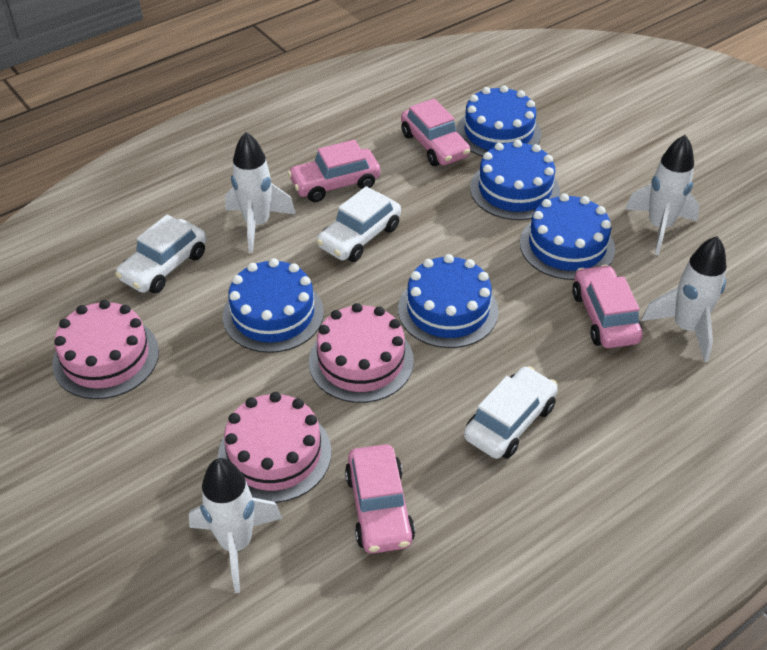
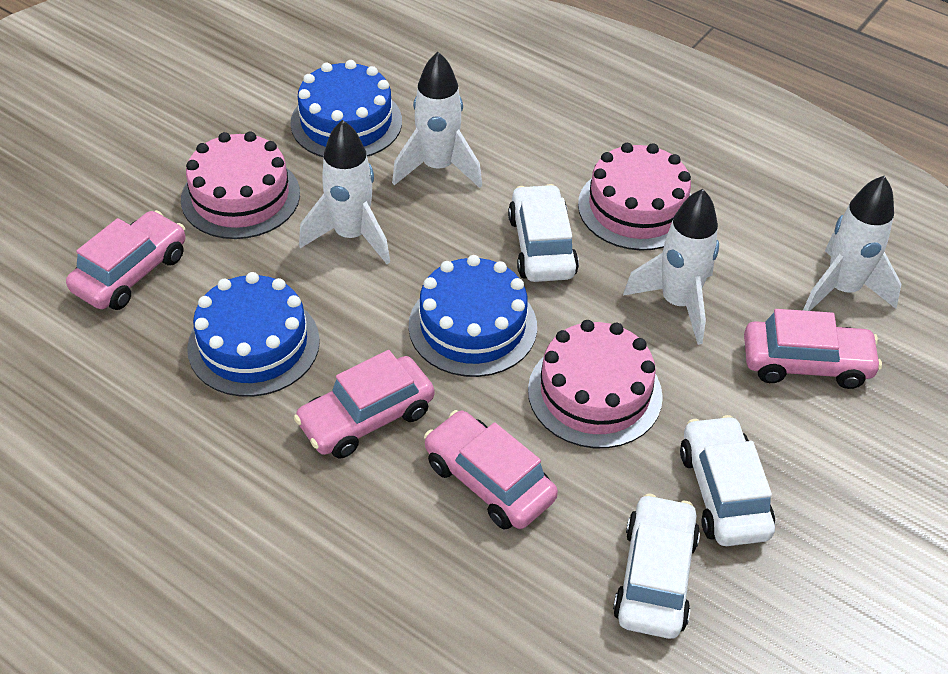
blue cake: [223,258,324,353] [398,254,499,348] [457,85,541,157] [470,140,560,220] [520,193,615,280] = 5 -> [187,272,320,397] [290,60,402,157] [409,255,537,377] = 3

